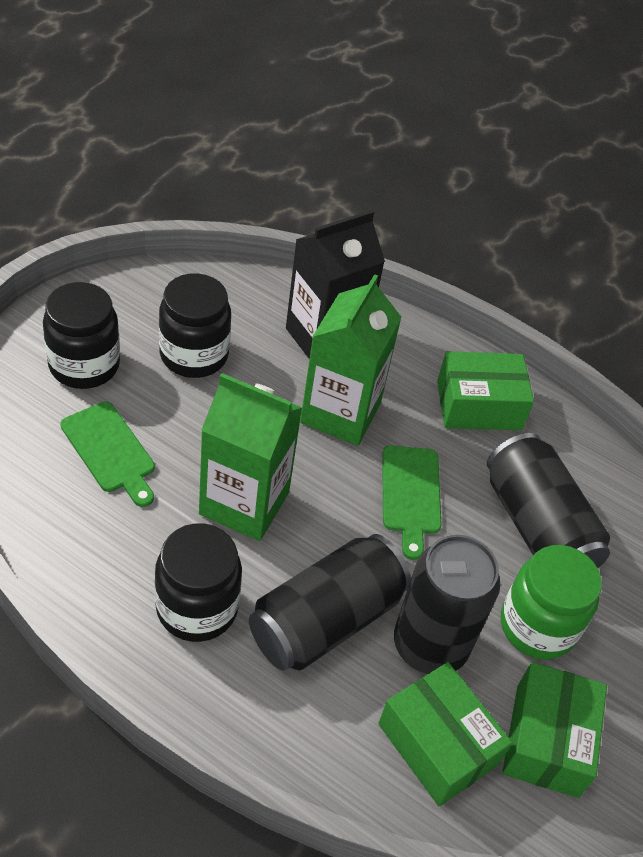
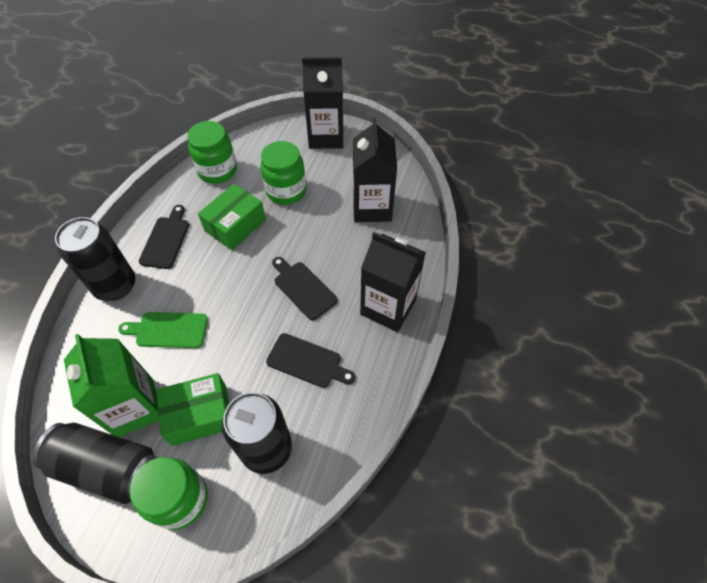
black carton: [286,210,385,359] = 1 -> [302,57,343,149] [353,118,397,222] [360,232,426,332] = 3
black cutting board: none = 0 -> [139,205,189,269] [266,333,355,388] [272,257,338,320] = 3
black jar: [43,282,120,389] [155,523,242,642] [159,274,231,378] = 3 -> none = 0
green box: [378,662,512,806] [437,351,534,430] [502,662,607,798] = 3 -> [156,373,229,446] [198,184,266,250] = 2
green carton: [199,373,302,541] [300,274,402,446] = 2 -> [64,334,159,437] = 1
green cutting board: [60,402,155,507] [382,445,442,560] = 2 -> [118,312,208,348] = 1
green jar: [501,545,602,660] = 1 -> [130,457,208,530] [187,121,237,184] [260,141,306,205] = 3

